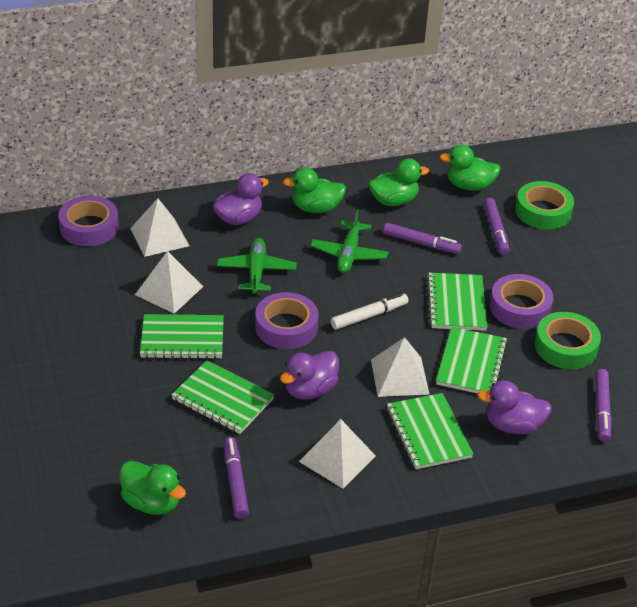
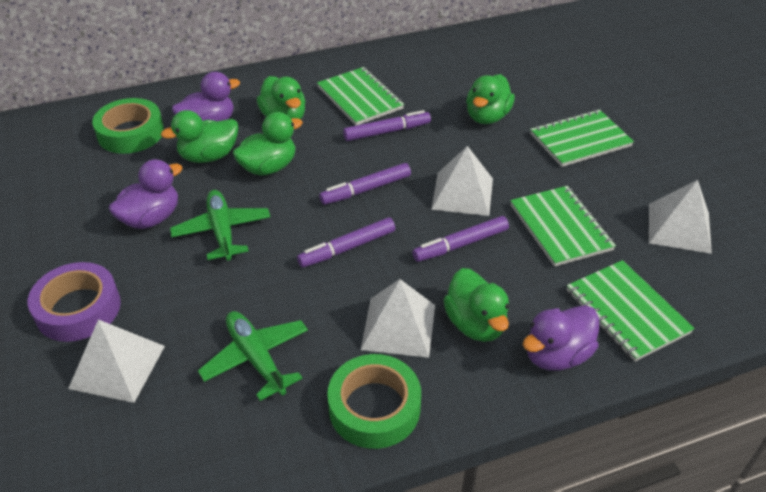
green duck: [120,461,186,515] [283,167,346,213] [369,158,429,206] [440,145,501,191] = 4 -> [161,110,238,163] [233,112,303,176] [257,76,306,119] [443,268,509,342] [466,74,515,124] = 5
green notebook: [140,314,224,359] [171,360,275,434] [387,393,473,469] [427,273,487,331] [436,327,508,394] = 5 -> [317,67,404,125] [510,186,616,267] [530,109,634,167] [567,260,695,362] = 4
purple tape: [58,196,119,246] [255,292,319,349] [490,274,554,329] = 3 -> [28,262,121,342] = 1
white marker: [330,293,409,330] = 1 -> none = 0

